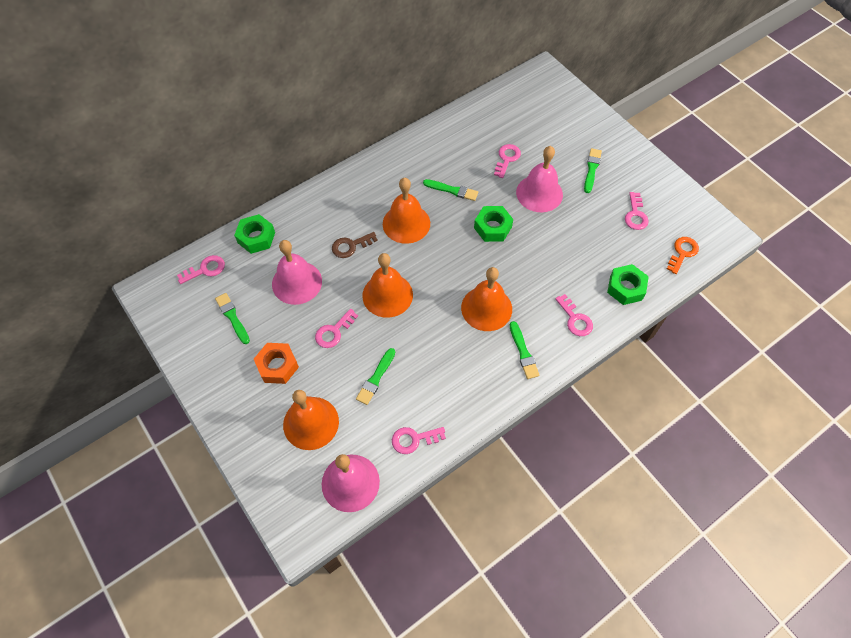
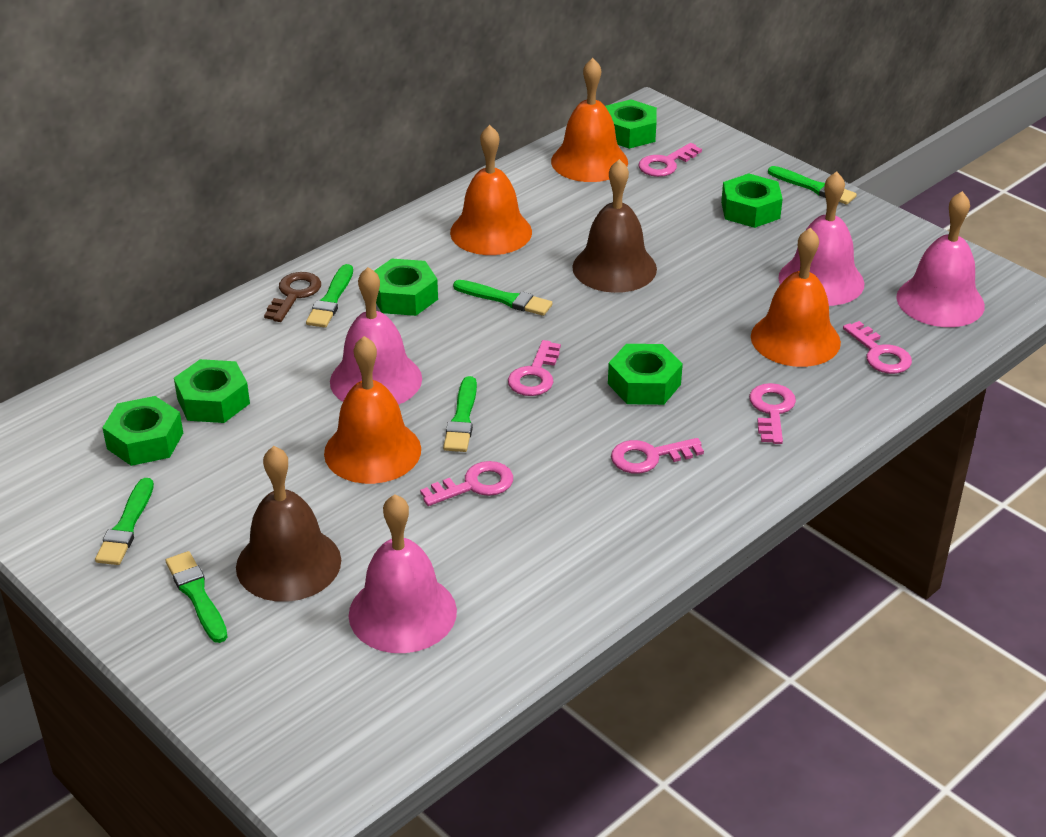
brown bell: none = 0 -> [236,446,341,602] [572,159,657,293] = 2
green brush: [215,293,250,344] [356,348,395,405] [423,179,478,201] [510,321,540,379] [584,148,602,193] = 5 -> [95,478,154,565] [165,551,228,643] [306,264,353,328] [443,376,477,452] [453,280,553,316] [768,166,857,205] = 6
green nut: [234,214,275,254] [474,206,513,242] [607,264,649,305] = 3 -> [102,396,183,466] [174,359,250,423] [374,259,438,316] [605,99,657,149] [608,344,683,405] [721,173,783,228] = 6
orange key: [667,237,699,274] = 1 -> none = 0
orange nut: [254,343,299,384] = 1 -> none = 0
pink bell: [272,240,322,305] [322,454,380,512] [516,146,563,212] = 3 -> [330,267,422,405] [349,494,457,653] [778,171,864,306] [896,191,985,327] = 4

